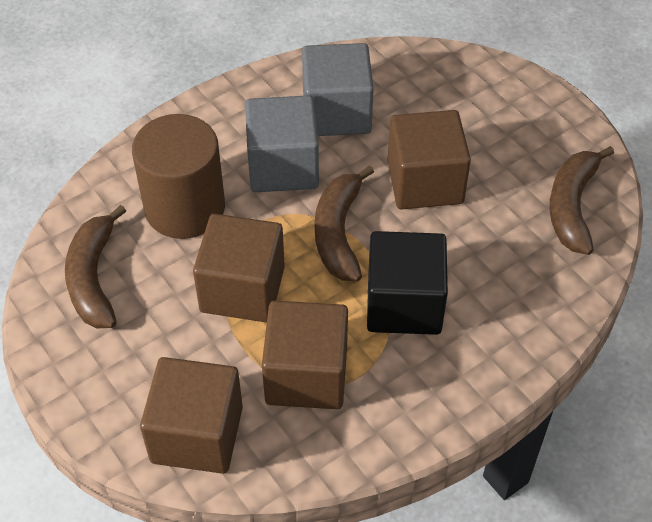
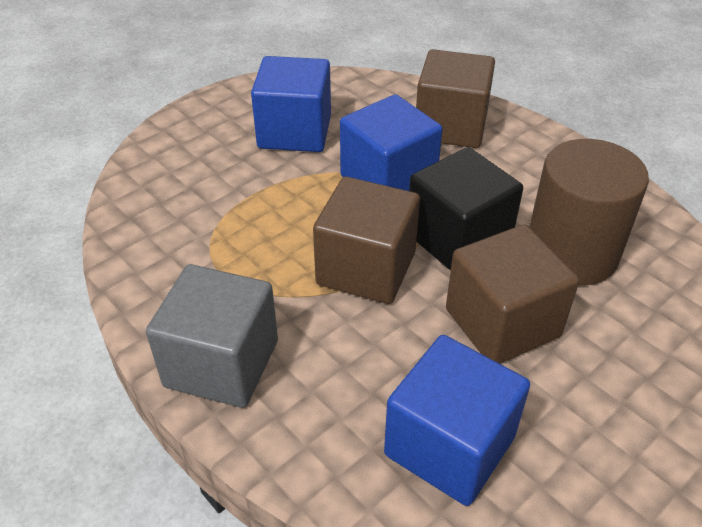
blue cube: none = 0 -> [251,56,331,152] [340,94,443,191] [384,335,530,506] = 3
brown banana: [65,205,126,329] [315,165,374,282] [550,146,614,255] = 3 -> none = 0
brown cube: [140,357,243,474] [193,214,285,322] [262,301,348,409] [387,110,471,209] = 4 -> [313,177,420,304] [416,49,495,148] [446,224,579,364] = 3
grey cube: [245,95,319,192] [302,43,374,136] = 2 -> [146,264,278,408] = 1

